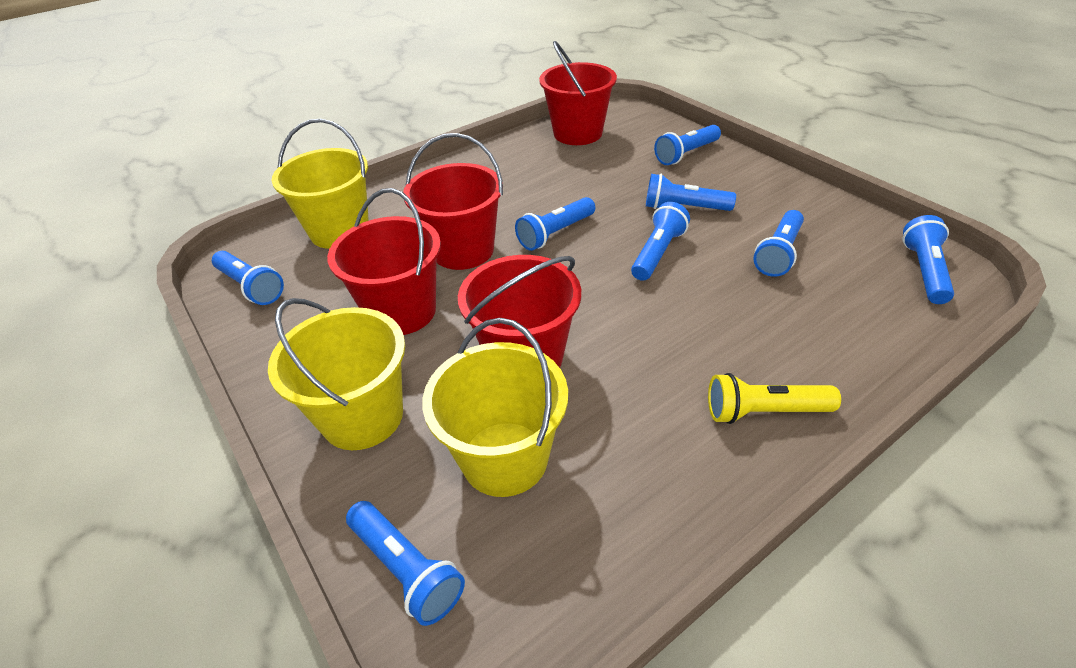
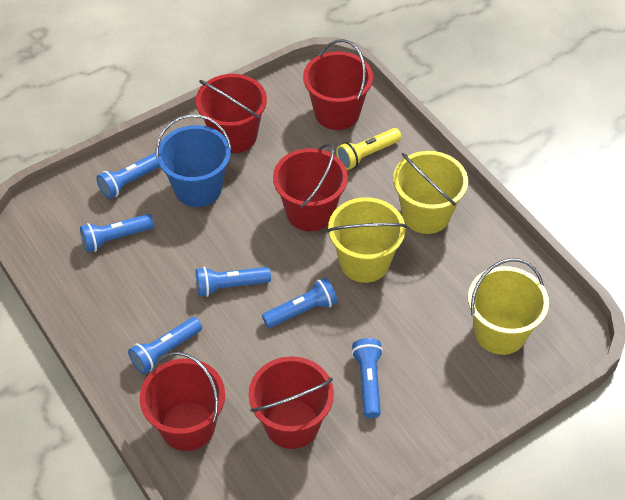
blue bucket: none = 0 -> [156,114,232,207] = 1
blue flashlight: [212,251,284,305] [346,501,465,626] [515,197,595,251] [631,202,690,281] [646,174,736,211] [654,125,721,165] [753,210,804,277] [903,215,954,304] = 8 -> [80,214,154,252] [97,152,160,199] [128,317,202,374] [196,267,271,297] [262,277,338,328] [351,338,383,418] = 6
red bucket: [327,188,441,335] [403,133,503,270] [458,255,581,368] [539,41,617,145] = 4 -> [139,352,225,451] [196,74,267,153] [248,356,334,449] [273,143,348,231] [303,39,373,130] = 5

